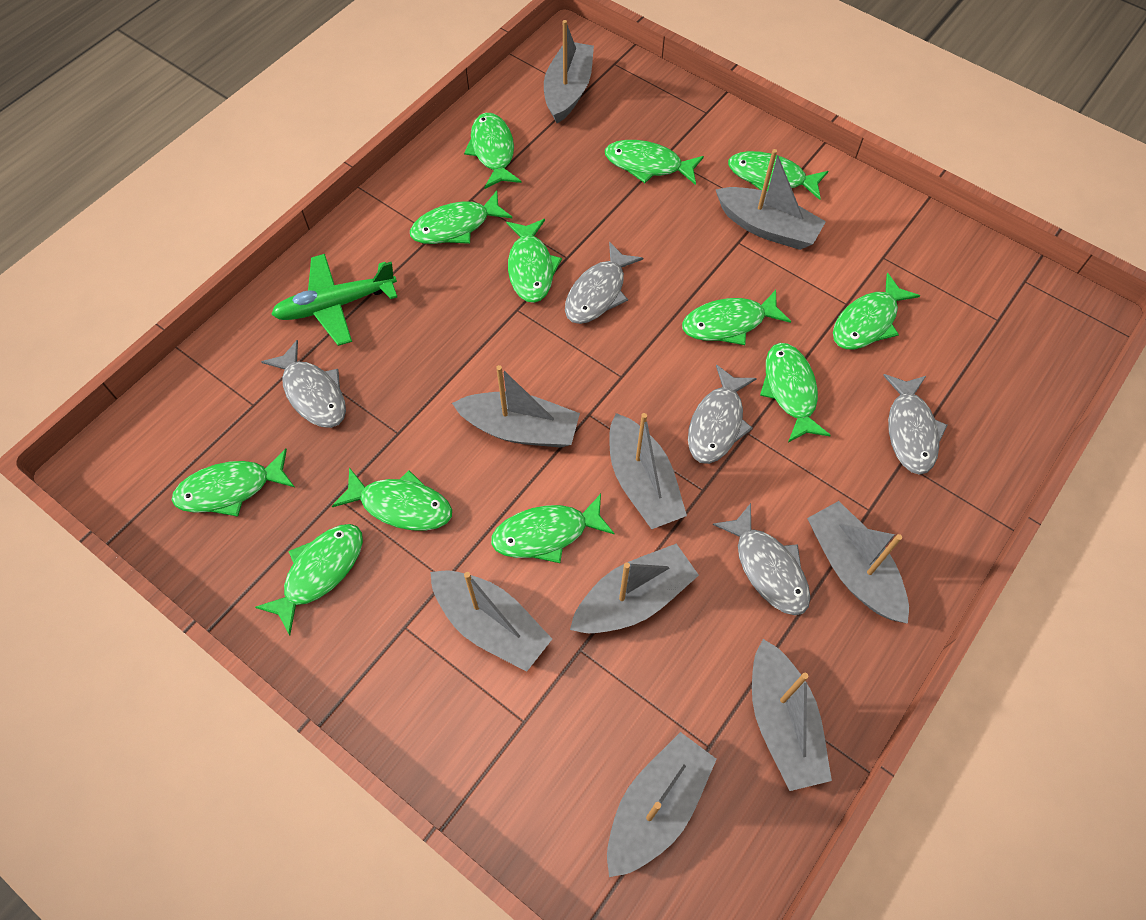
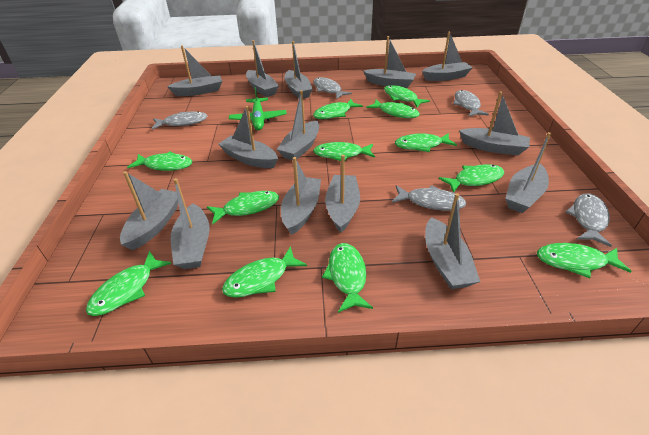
grey boat: [430,570,552,672] [452,365,580,448] [544,20,594,123] [570,544,699,633] [607,732,717,877] [609,413,687,529] [716,149,826,250] [752,639,832,791] [807,501,909,624] = 9 -> [120,171,178,250] [167,45,222,96] [171,178,210,269] [219,106,278,168] [246,40,279,97] [277,90,319,160] [281,157,321,235] [285,41,313,99] [325,155,360,233] [363,36,416,88] [422,31,473,81] [425,193,481,289] [459,91,530,155] [505,132,551,213] = 14

